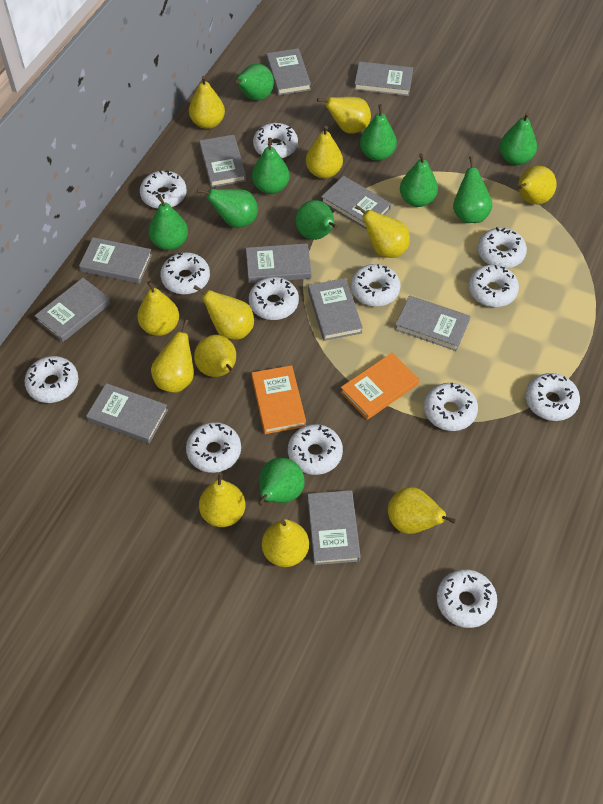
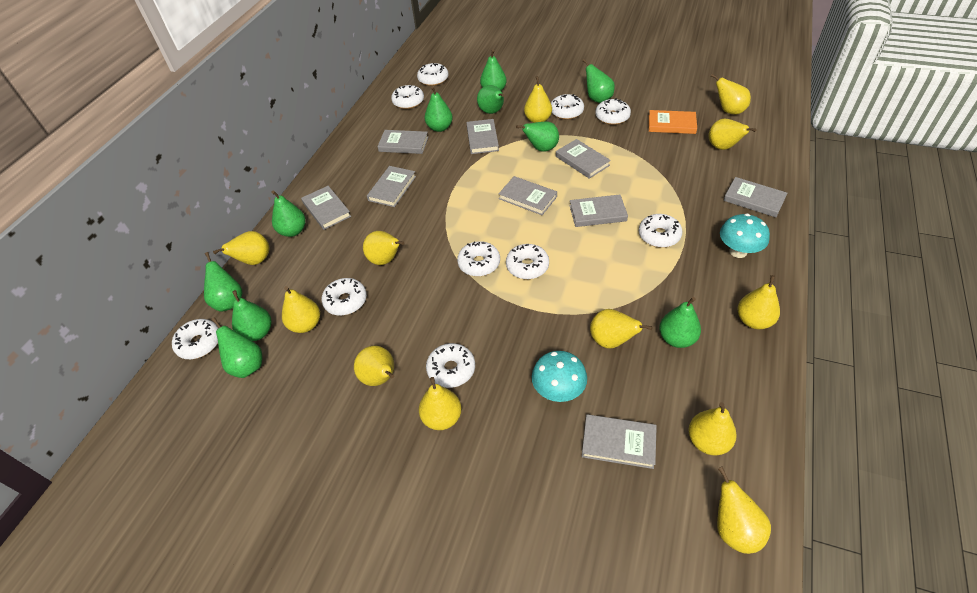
grey book: [35,278,111,342] [79,237,152,284] [86,383,168,443] [199,135,246,187] [246,243,311,283] [266,48,311,95] [307,490,361,565] [308,278,363,341] [321,176,391,230] [354,61,413,96] [395,296,470,351] = 11 -> [301,186,351,230] [367,166,416,207] [377,130,428,154] [467,119,499,154] [499,176,557,215] [556,139,611,179] [569,194,628,227] [582,414,657,469] [723,177,787,217] = 9
orange book: [251,365,306,434] [341,353,419,420] = 2 -> [649,110,697,134] = 1
turquoise mushroom: none = 0 -> [532,351,587,402] [720,214,770,258] = 2
white donut: [25,356,78,403] [140,171,187,209] [160,252,210,294] [186,422,241,473] [249,277,299,320] [253,123,298,158] [288,424,343,475] [351,264,401,306] [424,383,478,431] [437,569,497,628] [468,265,519,307] [478,227,527,268] [526,373,580,421] = 13 -> [172,319,218,359] [322,278,367,315] [391,85,424,109] [417,63,448,86] [426,343,475,388] [457,241,500,276] [506,244,549,279] [551,94,584,120] [595,98,631,125] [639,214,682,248] = 10

